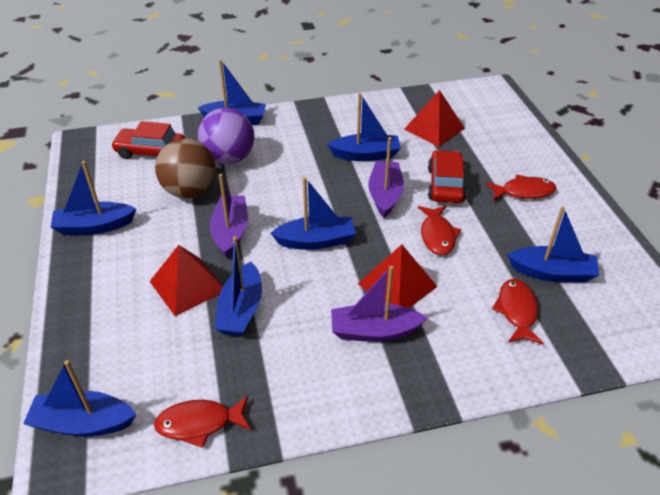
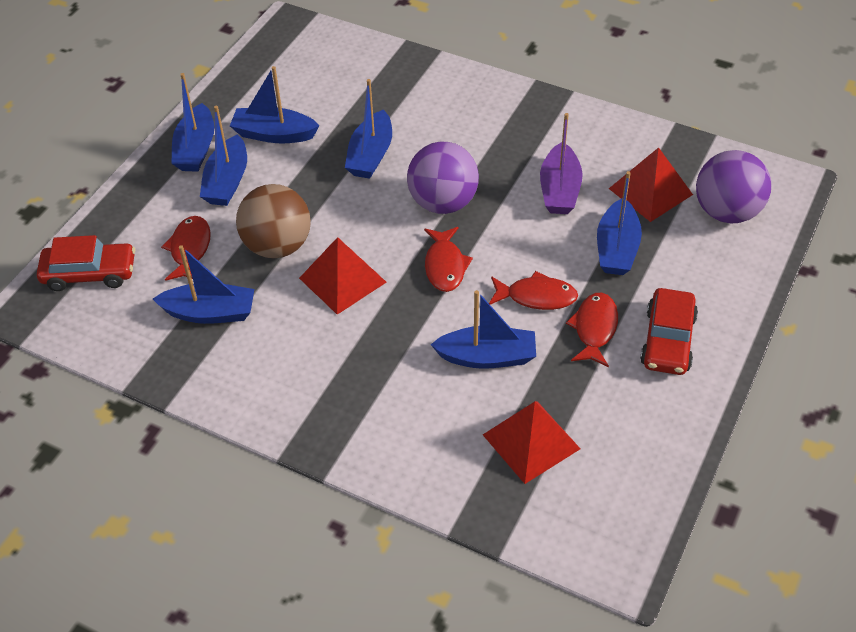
purple ball: [198,108,255,164] = 1 -> [407,142,479,214] [696,150,771,223] = 2
purple boat: [210,174,248,258] [331,266,427,342] [368,137,404,218] = 3 -> [540,113,583,214] = 1

